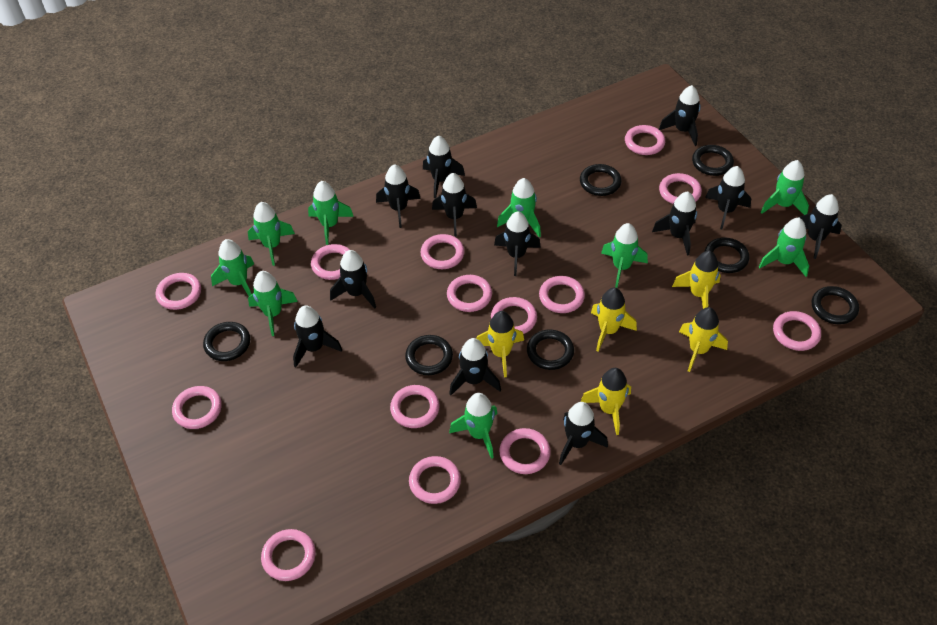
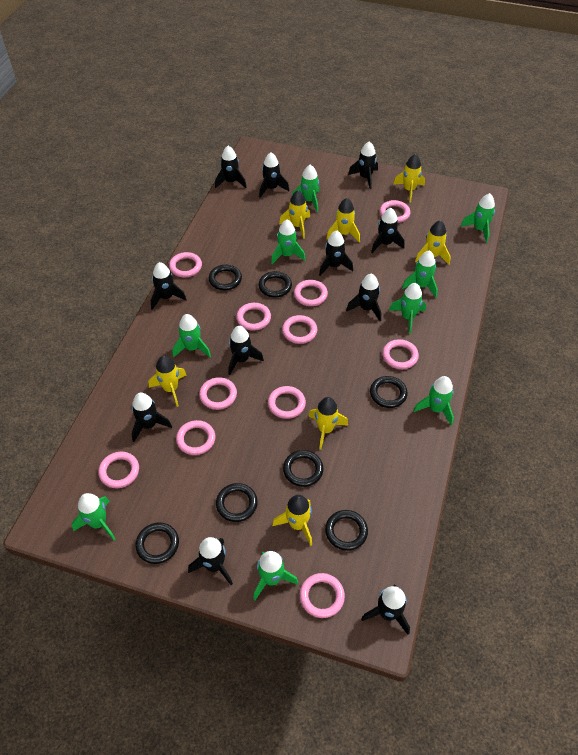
black rocket: [293,305,342,367] [330,250,376,309] [376,164,421,228] [423,135,465,198] [432,173,477,237] [449,338,501,395] [494,211,541,276] [559,402,608,465] [652,192,697,256] [659,85,701,146] [705,166,751,229] [798,194,842,259] = 12 -> [132,392,172,442] [151,262,187,310] [188,537,233,585] [215,146,247,188] [229,326,264,375] [259,152,290,198] [319,230,353,276] [346,274,381,321] [348,141,378,189] [361,585,410,635] [371,208,404,253] = 11
pink ring: [156,273,201,310] [172,386,222,429] [261,529,316,581] [311,244,350,280] [390,385,440,428] [409,456,461,504] [420,234,464,269] [447,275,492,312] [491,297,537,334] [499,428,551,474] [539,276,585,313] [625,125,665,155] [659,173,702,204] [773,311,821,351] = 14 -> [98,452,139,488] [169,252,202,277] [176,420,216,455] [199,377,237,410] [236,303,271,331] [268,386,306,419] [282,315,317,344] [294,280,328,306] [300,573,345,618] [380,200,411,223] [382,339,419,369] = 11
yellow rocket: [476,311,524,377] [581,368,631,435] [591,288,637,352] [672,251,721,309] [679,307,728,372] = 5 -> [149,356,186,407] [272,495,312,546] [279,190,310,239] [308,397,348,450] [326,198,360,242] [393,154,425,202] [415,220,451,265] = 7

